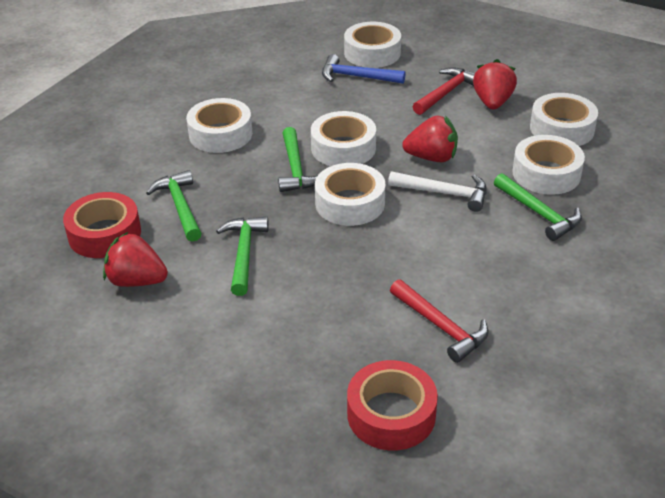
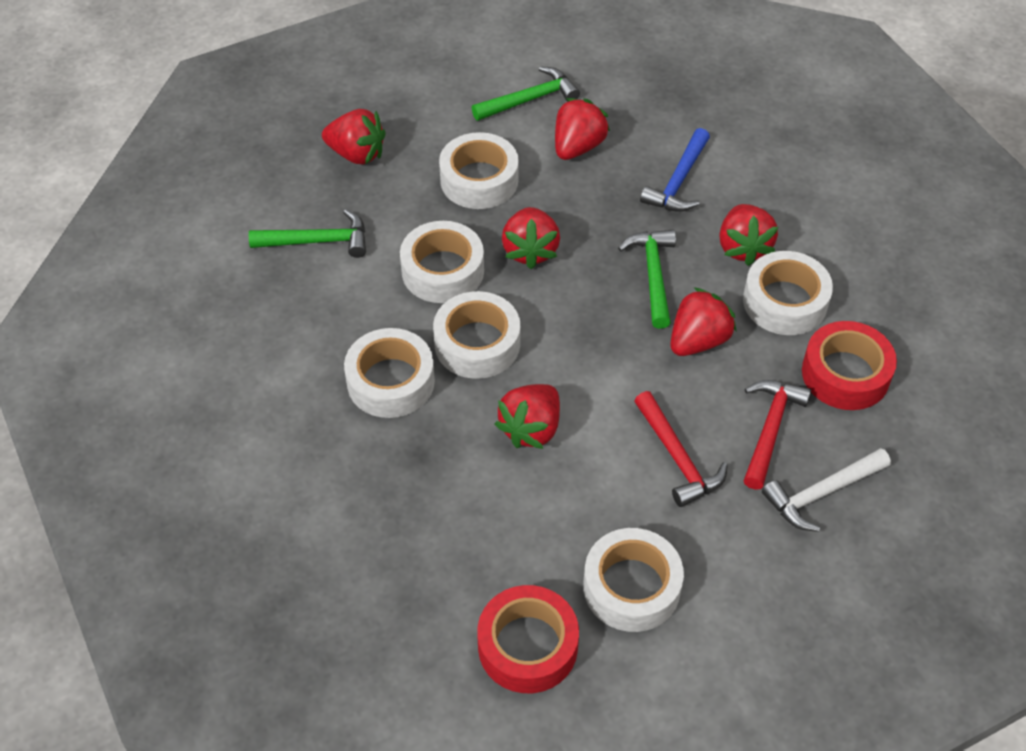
green hammer: [146,170,202,242] [216,217,269,296] [278,127,318,192] [494,173,582,241] = 4 -> [249,209,366,258] [472,66,580,121] [618,229,676,329] = 3
red strawberry: [103,231,168,287] [402,116,458,162] [473,59,517,110] = 3 -> [322,109,386,165] [495,384,560,449] [502,207,560,269] [555,98,610,160] [670,287,737,356] [719,204,778,266] = 6

